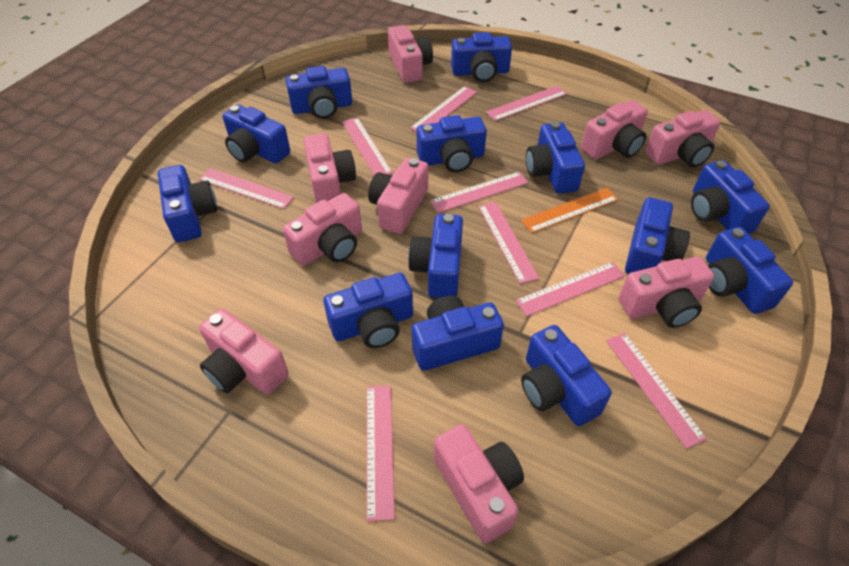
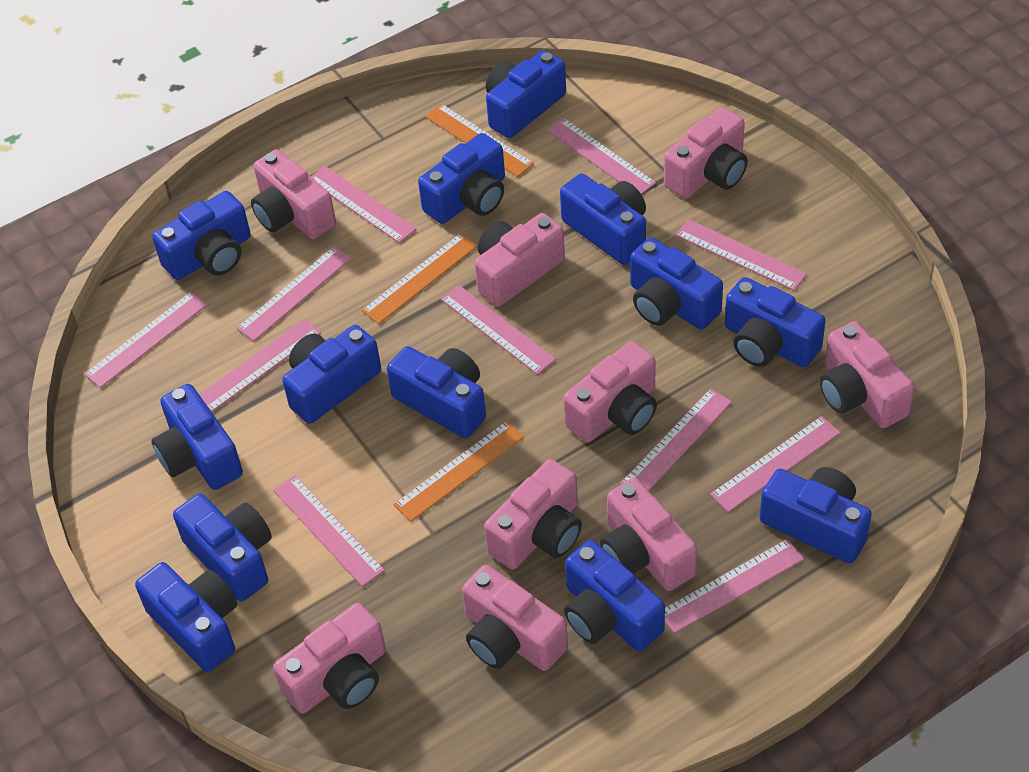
orange ruler: [521,188,619,233] = 1 -> [361,233,478,324] [393,421,524,522] [425,103,534,177] = 3
pink ruler: [199,168,294,209] [342,117,393,175] [367,385,395,521] [410,86,477,132] [430,172,528,213] [478,202,539,284] [486,86,567,121] [516,262,625,316] [606,333,707,449] = 9 -> [84,292,207,388] [199,319,321,412] [237,246,351,341] [273,475,385,587] [311,166,417,243] [440,285,556,375] [547,118,656,195] [620,388,732,491] [665,539,804,633] [675,219,807,291] [710,416,841,512] = 11

